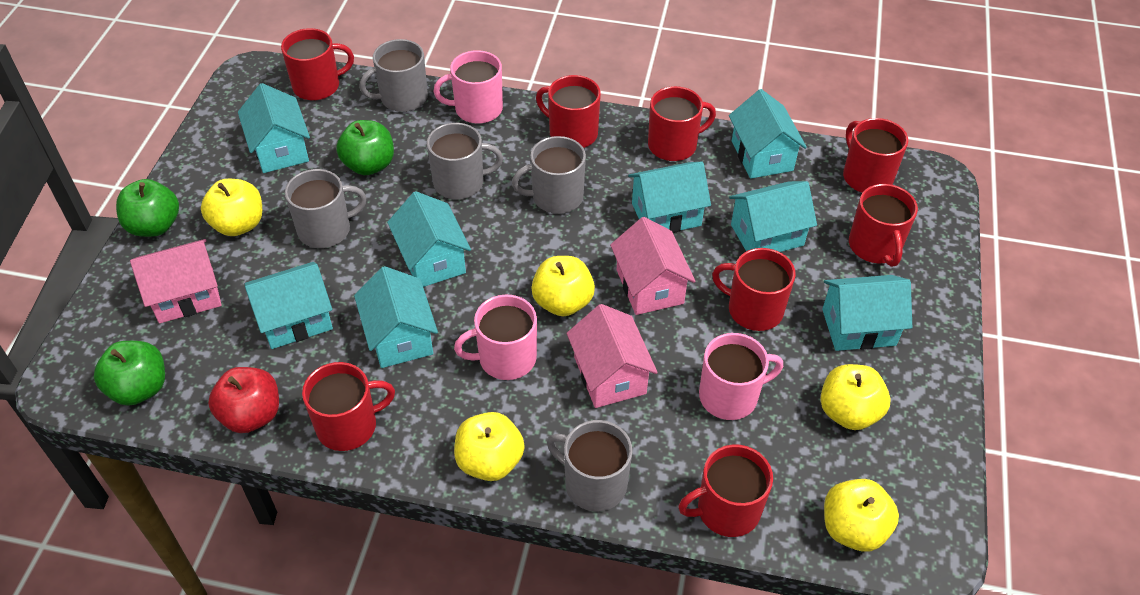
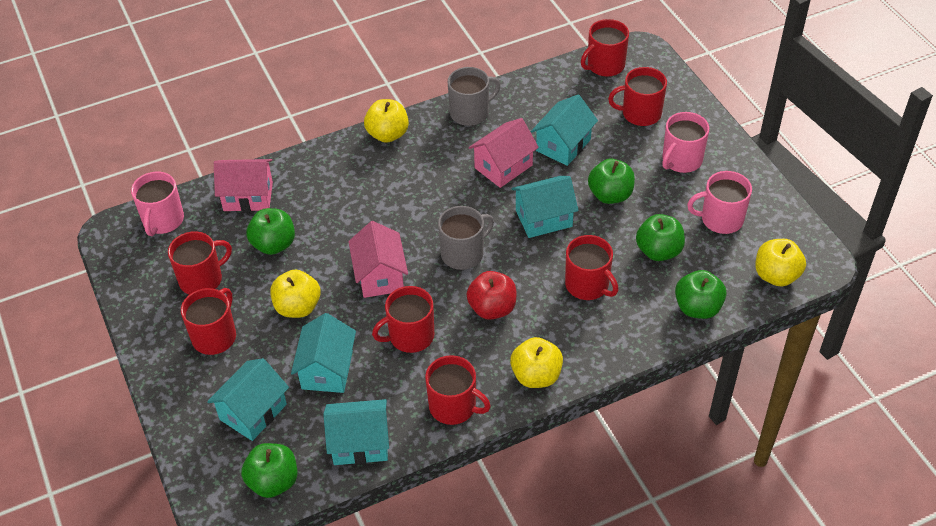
green apple: [94,341,165,406] [116,179,179,237] [336,120,394,175] = 3 -> [241,443,297,498] [246,208,295,255] [588,159,635,204] [636,214,685,261] [675,270,726,319] = 5
grey mug: [285,169,366,248] [359,39,428,112] [427,123,503,199] [512,136,586,214] [547,420,633,511] = 5 -> [438,206,494,270] [448,67,500,126] = 2
red mug: [281,28,354,100] [302,362,395,451] [536,75,601,148] [648,86,716,161] [678,444,773,537] [712,248,795,331] [843,118,908,193] [849,184,918,267] = 8 -> [168,231,232,295] [181,288,236,355] [372,286,434,353] [425,355,491,425] [565,235,618,300] [581,19,629,77] [608,67,667,126] = 7
turquoise house: [238,83,310,173] [245,262,333,349] [354,266,438,368] [387,191,471,287] [628,162,711,233] [729,89,807,179] [729,181,817,252] [822,275,912,351] = 8 -> [207,358,289,441] [291,313,356,393] [323,399,389,465] [511,176,579,238] [531,95,598,166] = 5
yellow apple: [201,179,262,236] [454,412,525,481] [531,256,595,316] [820,364,891,430] [824,479,899,552] = 5 -> [270,270,321,318] [364,99,409,143] [510,337,563,388] [755,239,806,287] = 4

